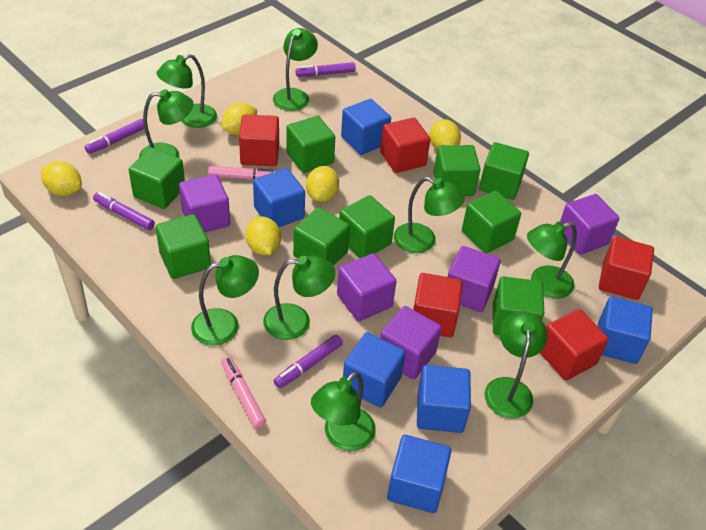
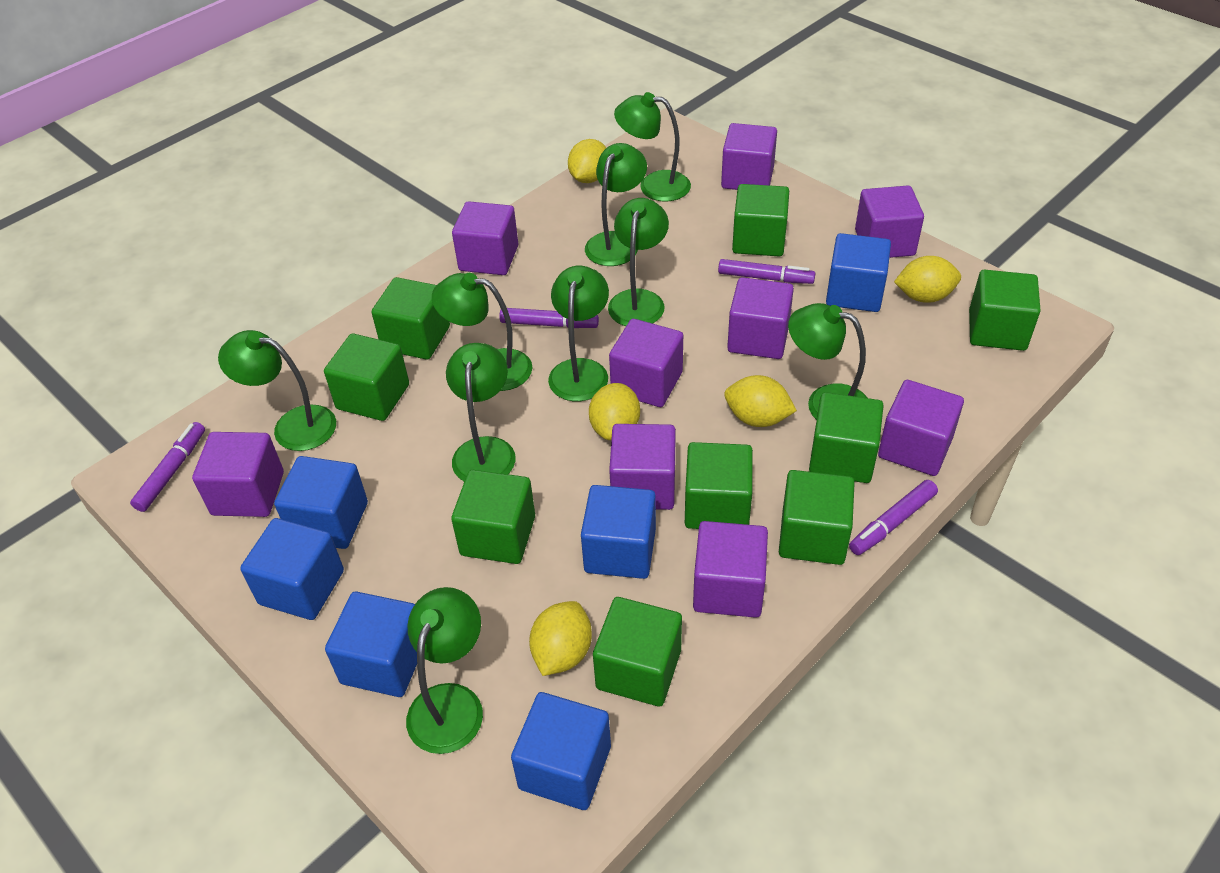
pink marker: [208,166,275,179] [221,356,266,429] = 2 -> none = 0
purple cube: [179,174,230,232] [337,253,396,321] [380,306,442,380] [448,246,501,312] [560,194,620,255] = 5 -> [192,432,284,517] [452,201,518,275] [609,319,683,407] [609,424,676,510] [693,521,768,618] [721,123,777,190] [727,277,794,359] [855,186,924,258] [878,380,964,476] = 9
red cube: [239,115,279,166] [380,118,431,173] [413,273,463,337] [540,309,609,380] [599,236,654,300] = 5 -> none = 0

